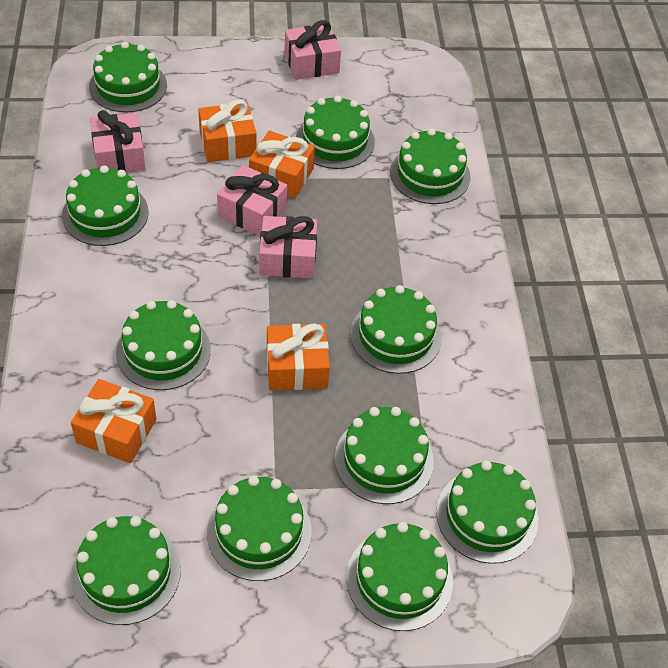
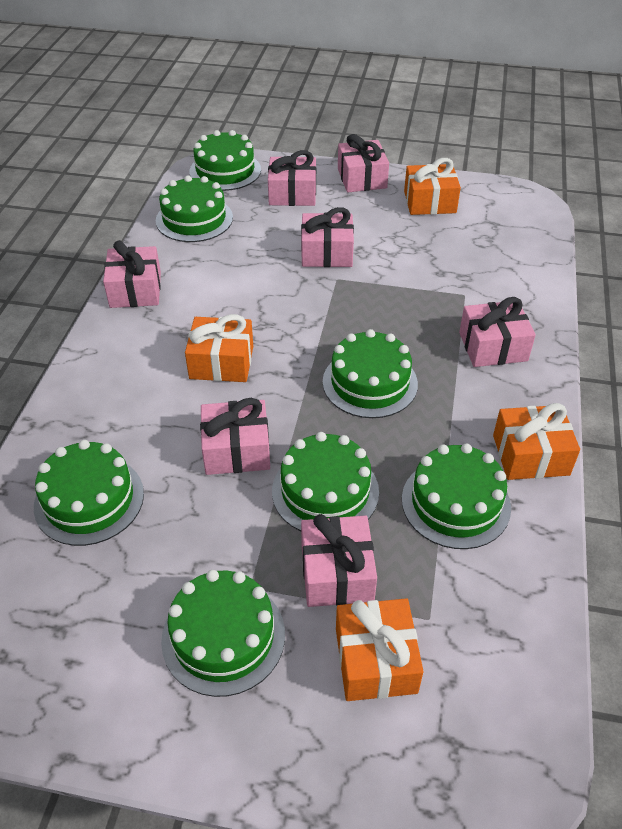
green cake: [62,165,149,246] [71,516,181,625] [89,42,167,112] [116,300,211,390] [207,476,312,581] [296,95,375,169] [335,407,434,504] [346,522,453,631] [350,285,442,374] [390,129,470,204] [436,461,538,564] = 11 -> [34,440,144,546] [156,175,233,242] [161,570,285,697] [189,130,261,191] [272,432,379,531] [323,329,418,418] [402,443,511,549] = 7
pink gift: [90,110,146,173] [217,165,287,236] [259,216,317,279] [284,20,341,80] = 4 -> [103,240,161,308] [200,398,270,475] [268,150,316,206] [301,207,354,267] [301,514,377,607] [338,134,389,192] [459,297,536,367] = 7

